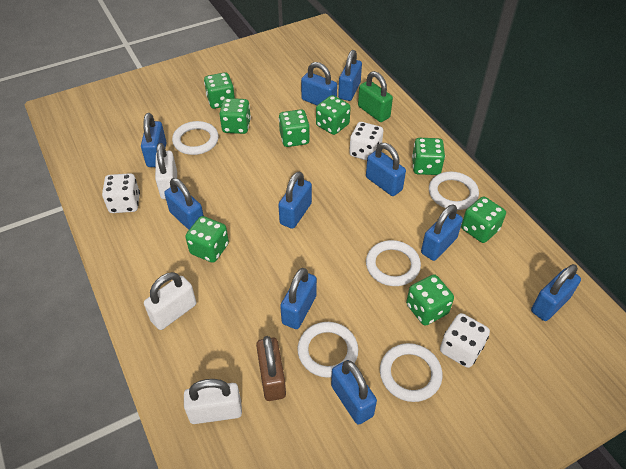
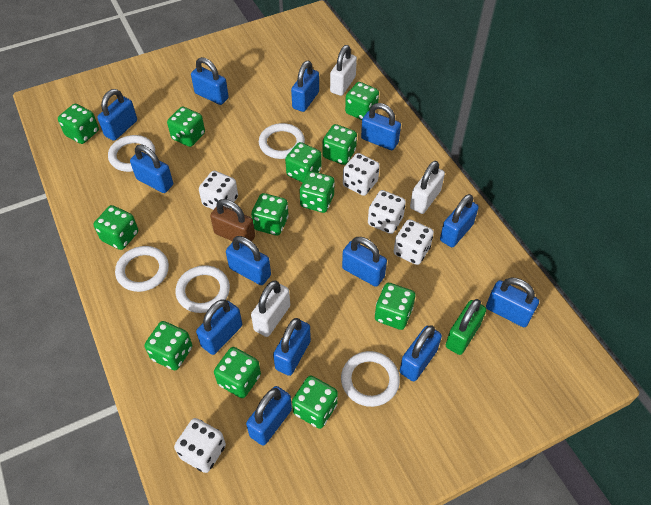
blue padlock: [141,113,167,167] [164,178,204,230] [278,172,312,229] [280,268,317,329] [301,62,337,105] [331,360,377,425] [338,50,362,101] [366,143,406,196] [421,204,463,261] [531,264,581,321] = 10 -> [97,89,137,141] [130,145,173,193] [191,57,229,105] [196,299,242,355] [226,236,271,285] [246,386,292,446] [273,318,311,376] [291,61,319,112] [342,237,387,287] [361,103,401,150] [400,326,442,381] [440,194,479,247] [486,277,539,327] = 13
green dice: [185,216,229,263] [204,72,235,109] [219,98,251,134] [279,109,310,147] [316,95,351,135] [406,274,454,326] [412,138,445,175] [461,196,506,243] = 8 -> [58,104,99,144] [94,205,138,250] [144,321,192,370] [167,107,205,147] [214,347,261,398] [251,193,289,236] [285,142,322,183] [292,376,338,429] [300,171,335,213] [323,124,357,165] [345,82,379,120] [375,283,415,330] = 12
white dice: [102,173,140,213] [349,122,383,160] [440,313,490,368] = 3 -> [174,418,226,473] [199,171,238,210] [343,153,380,196] [368,190,406,234] [393,219,434,265] = 5

